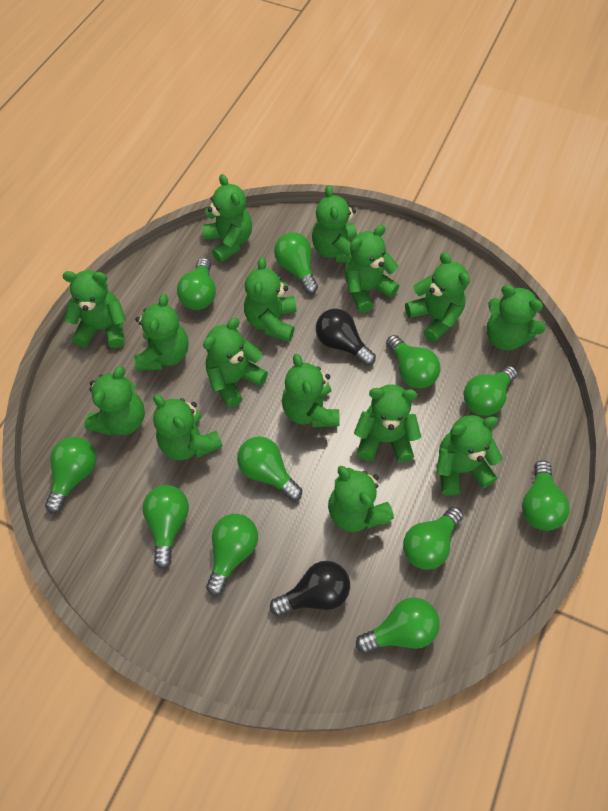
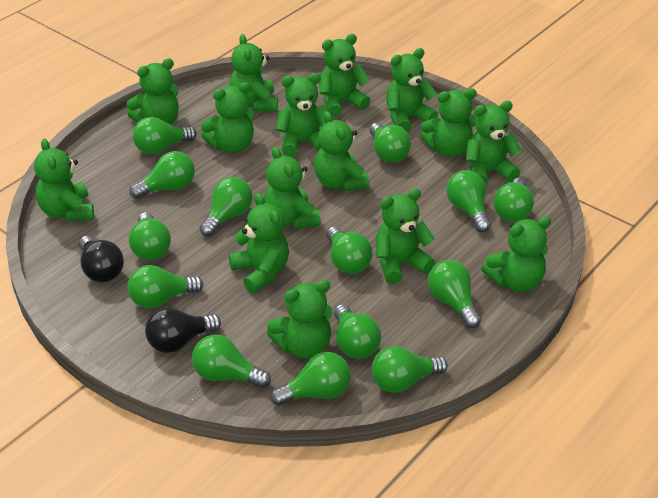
green light bulb: [45,437,96,513] [143,485,189,569] [177,258,216,310] [206,514,258,596] [237,436,302,501] [274,232,318,294] [356,597,439,654] [386,335,441,388] [403,507,463,570] [464,366,517,416] [522,460,570,531] = 11 -> [127,265,203,308] [129,212,171,260] [130,151,195,199] [133,117,197,154] [192,335,271,388] [200,177,253,236] [270,352,351,406] [327,226,373,274] [334,304,381,359] [370,123,411,163] [371,346,448,393] [428,260,481,328] [446,170,491,232] [494,178,534,222] = 14

